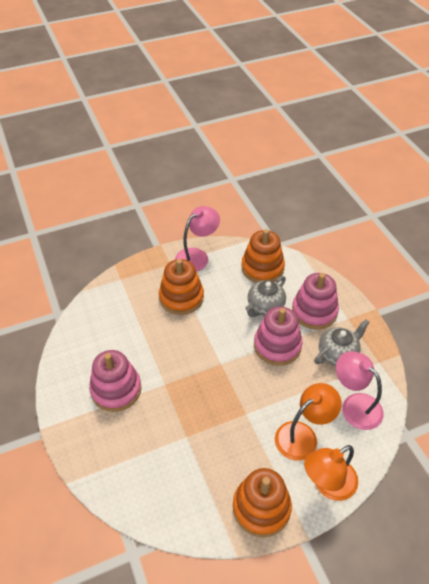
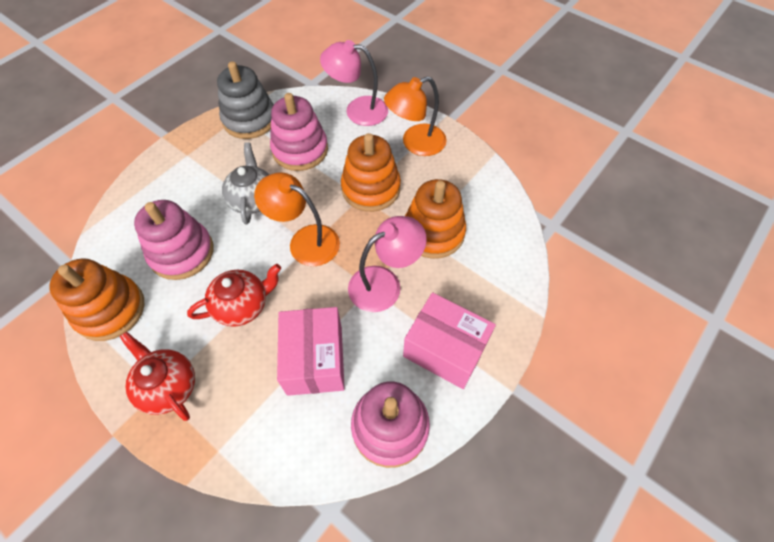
grey stacking toy: none = 0 -> [217,61,274,139] = 1
grey teapot: [245,276,286,317] [314,319,370,366] = 2 -> [222,142,269,225] = 1
pink box: none = 0 -> [277,307,345,396] [403,292,496,389] = 2
red teapot: none = 0 -> [120,332,195,421] [187,264,281,327] = 2

